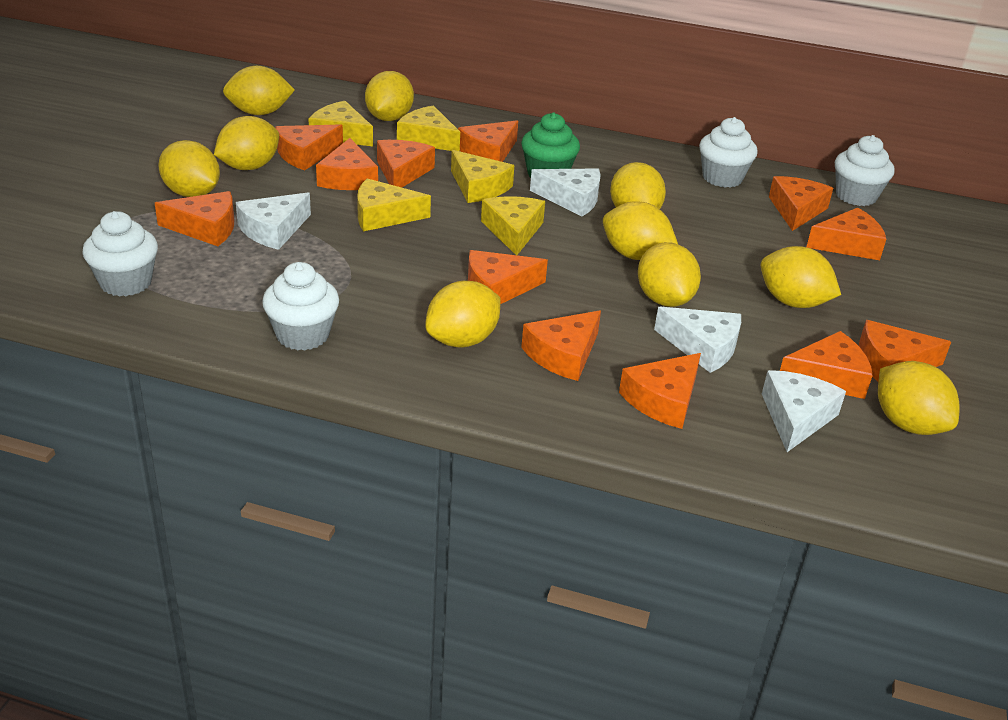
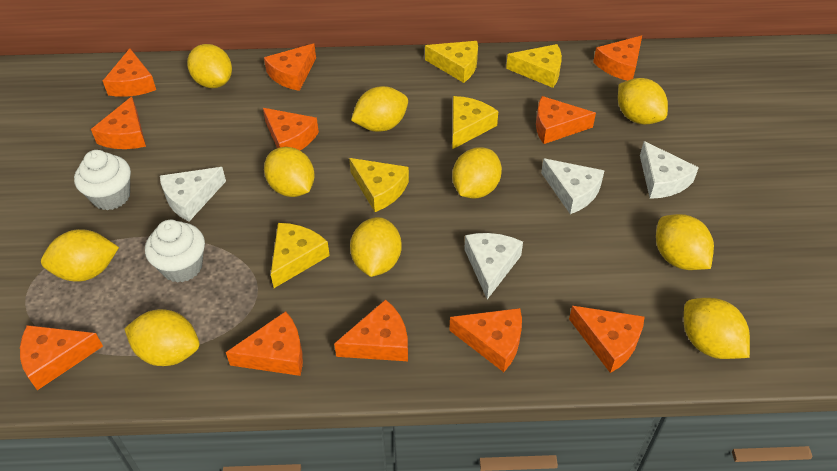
green cupcake: [521,112,580,177] = 1 -> none = 0
orange cheese: [155,191,234,246] [275,124,343,171] [316,138,378,190] [377,140,435,187] [458,120,518,162] [468,250,548,304] [521,310,601,381] [619,353,701,429] [769,176,833,231] [780,331,873,399] [807,208,886,260] [859,320,951,382] = 12 -> [20,325,103,390] [91,96,146,149] [103,49,156,97] [226,311,303,376] [263,108,319,151] [264,43,316,91] [334,299,408,361] [449,308,522,372] [536,96,596,144] [569,306,645,373] [593,35,642,81] = 11
white cupcake: [82,211,158,297] [262,262,339,351] [699,117,758,188] [835,135,895,206] = 4 -> [74,150,131,210] [145,220,205,283] = 2

